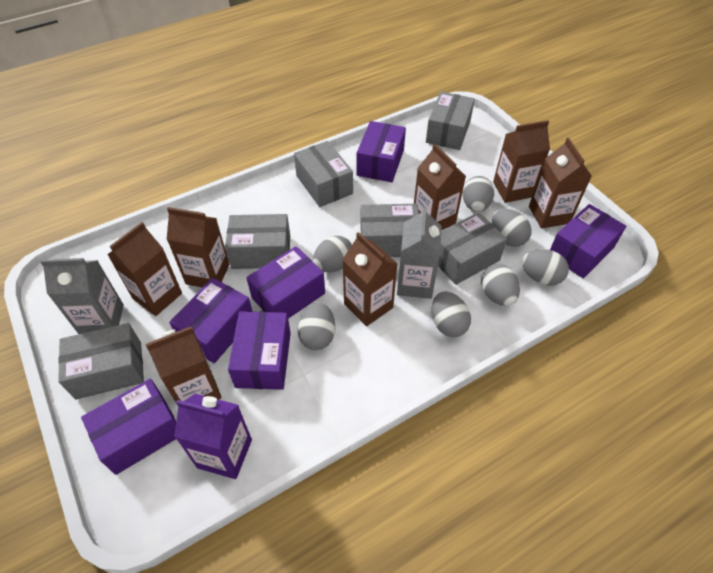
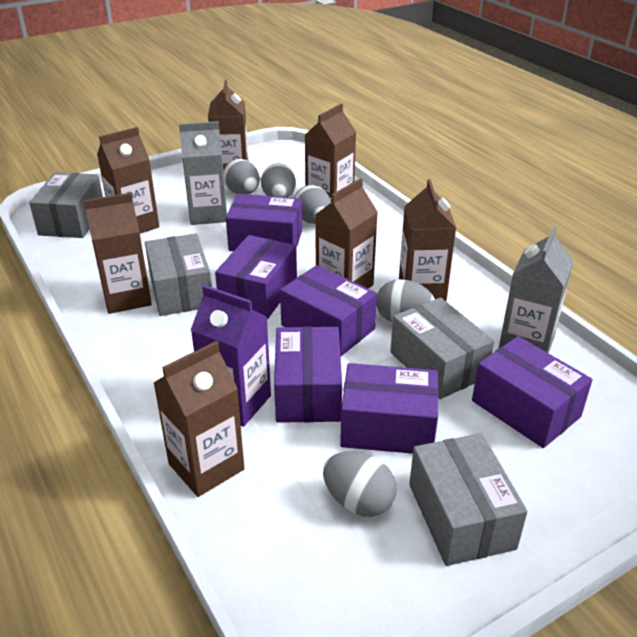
grey box: [58,323,144,400] [225,214,290,269] [294,141,353,207] [360,204,419,257] [426,91,475,150] [438,212,507,285] = 6 -> [29,172,103,238] [145,233,212,316] [390,297,494,399] [409,433,528,566] = 4
grey egg: [298,303,335,350] [313,236,352,272] [432,291,471,337] [462,176,494,212] [481,264,520,306] [492,209,532,247] [522,249,569,286] = 7 -> [224,159,260,194] [261,163,296,197] [294,185,331,224] [323,451,397,517] [377,279,435,322] = 5

